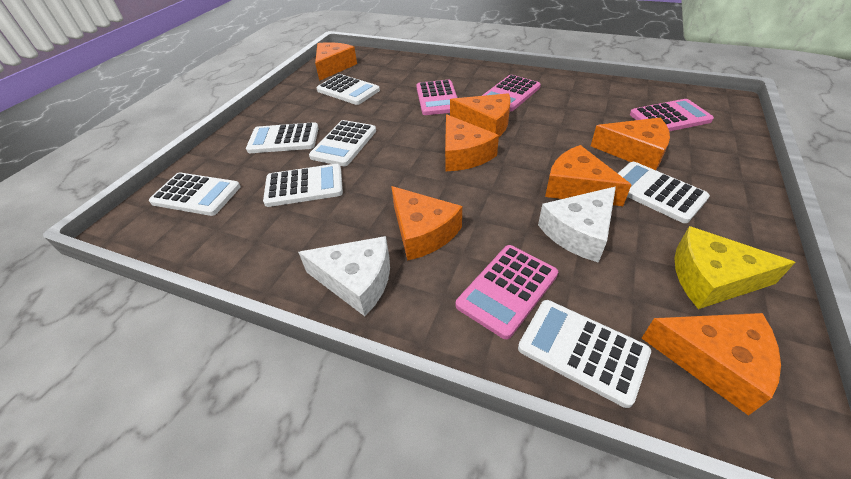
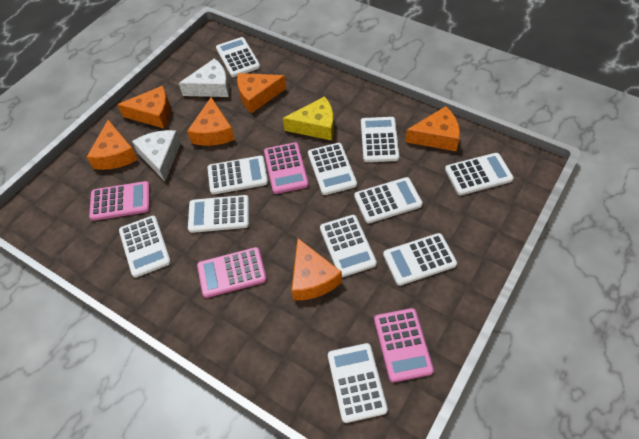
orange cheese: [315,42,357,81] [391,186,462,261] [445,114,499,171] [450,93,511,137] [545,145,631,206] [591,118,670,170] [642,313,781,416] = 7 -> [87,120,138,170] [117,86,171,128] [187,97,235,146] [237,73,286,113] [291,238,342,300] [405,106,460,151] = 6
white calculator: [149,172,240,216] [246,122,319,153] [263,164,343,207] [309,120,376,166] [317,74,380,105] [518,300,651,408] [618,162,710,223] = 7 -> [119,216,171,278] [188,195,249,233] [207,156,268,195] [216,37,260,77] [308,143,357,195] [320,215,377,277] [328,343,388,423] [354,177,423,223] [361,117,399,162] [383,233,457,286] [445,153,514,195] = 11

